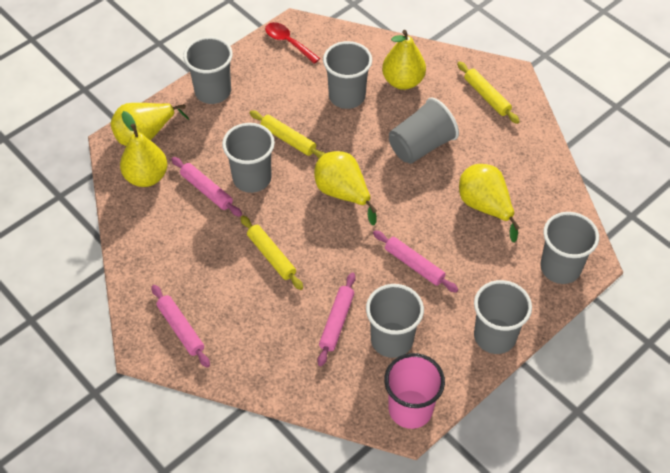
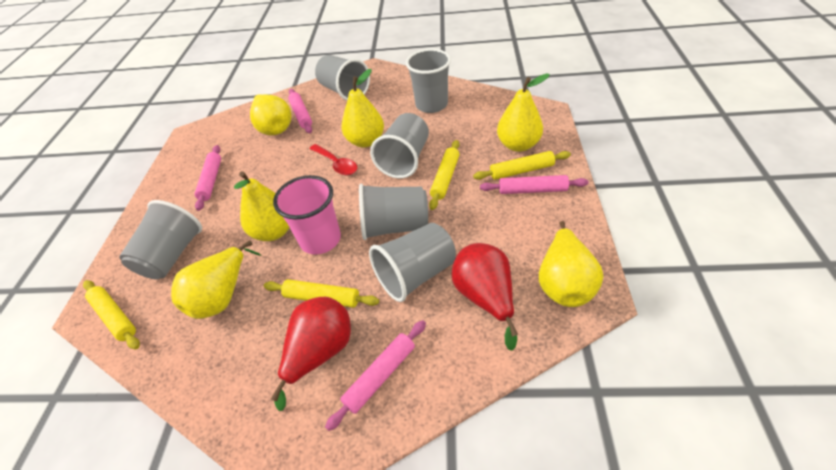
grey cup: [183,37,233,104] [222,123,275,193] [323,41,372,109] [366,284,424,358] [389,97,459,164] [474,280,532,354] [540,212,599,284] = 7 -> [119,200,202,279] [315,55,370,101] [359,184,428,240] [369,223,456,302] [370,113,429,179] [406,49,451,113] = 6
red pear: none = 0 -> [271,297,351,411] [452,243,518,351] = 2
yellow pear: [110,103,189,146] [120,111,167,187] [314,151,377,226] [382,30,426,90] [459,164,520,242] = 5 -> [171,241,262,319] [234,171,289,241] [250,94,291,135] [342,69,384,147] [497,74,550,152] [539,221,604,307] = 6
yellow rolling pin: [241,216,303,290] [250,110,325,158] [457,61,520,124] = 3 -> [83,280,140,349] [264,279,379,308] [429,140,460,210] [473,151,571,180] = 4

